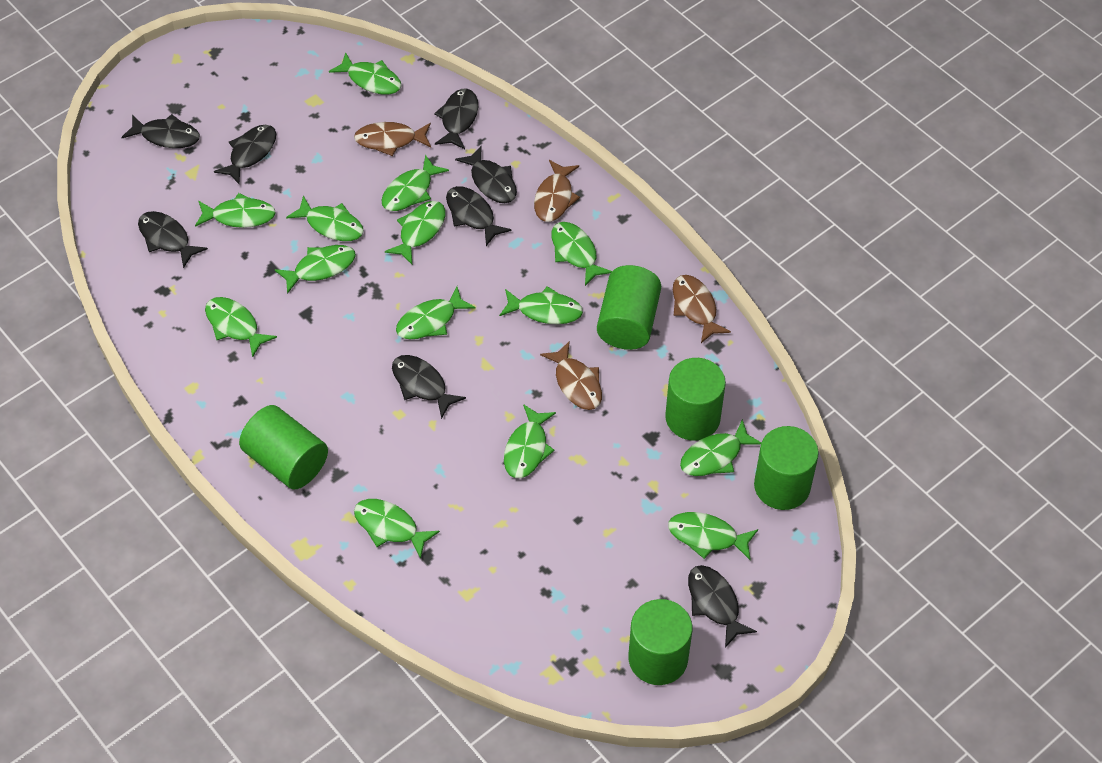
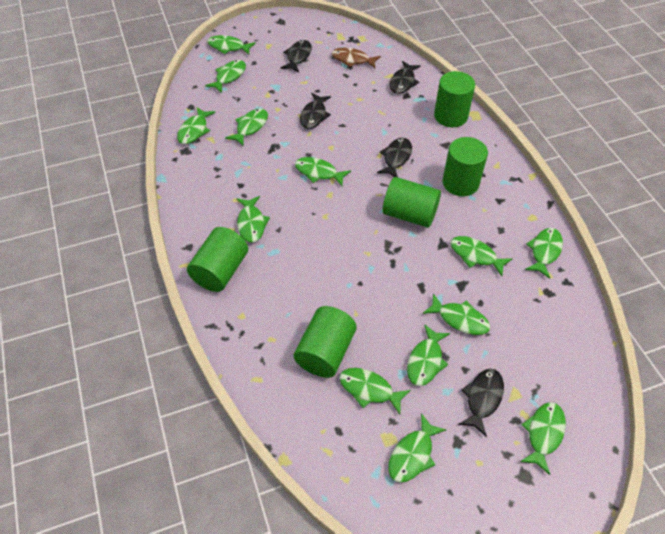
black fish: [121,114,200,148] [138,211,208,268] [214,125,276,185] [392,355,466,419] [434,88,478,149] [446,186,512,246] [455,146,517,203] [688,565,757,647] = 8 -> [280,40,312,72] [300,93,331,129] [377,138,412,177] [390,61,421,94] [458,369,504,437] = 5
brown fish: [354,122,431,156] [534,160,580,222] [540,341,602,410] [673,275,731,343] = 4 -> [332,48,381,68] = 1
green fish: [195,193,276,228] [205,297,277,358] [274,245,356,294] [286,196,364,241] [329,52,402,95] [354,499,440,559] [381,155,449,211] [385,201,446,264] [396,287,476,339] [499,286,583,324] [504,404,556,478] [551,222,612,286] [668,512,758,560] [680,419,762,476] = 14 -> [177,107,216,144] [205,60,246,93] [207,35,256,54] [225,109,268,146] [237,196,270,243] [295,157,351,186] [339,368,411,414] [388,413,447,483] [407,324,450,386] [423,293,490,335] [450,236,512,276] [520,402,566,475] [525,228,563,279] = 13

